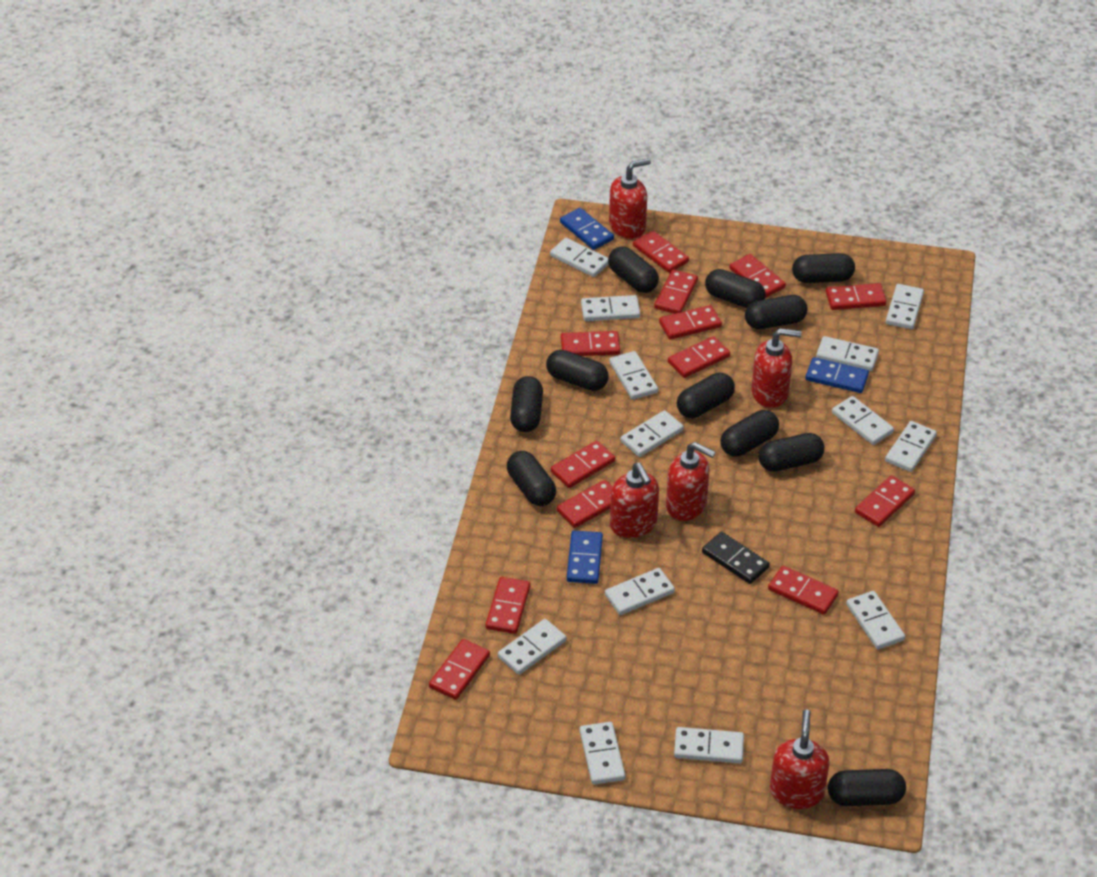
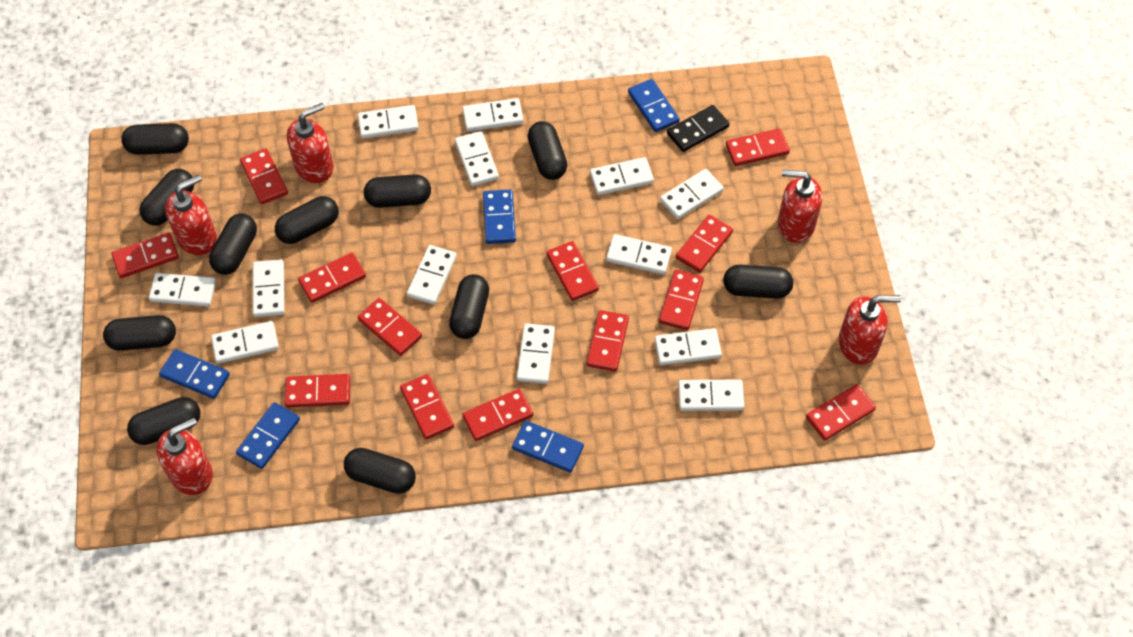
blue domino: [560,208,614,250] [567,530,603,584] [806,357,869,393] = 3 -> [159,349,230,399] [236,402,300,469] [483,190,516,244] [512,421,584,472] [628,79,680,132] = 5

